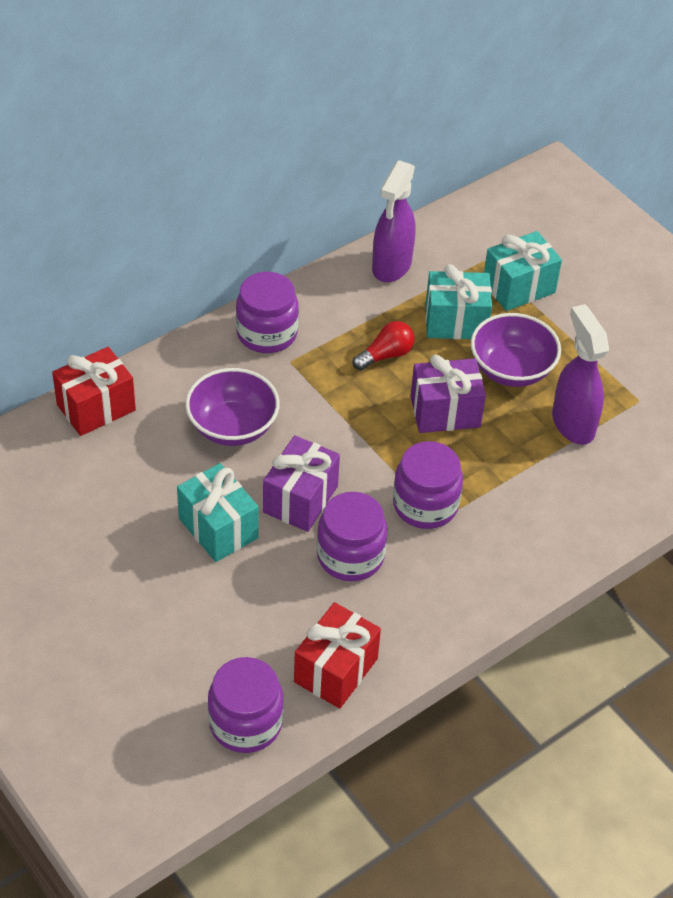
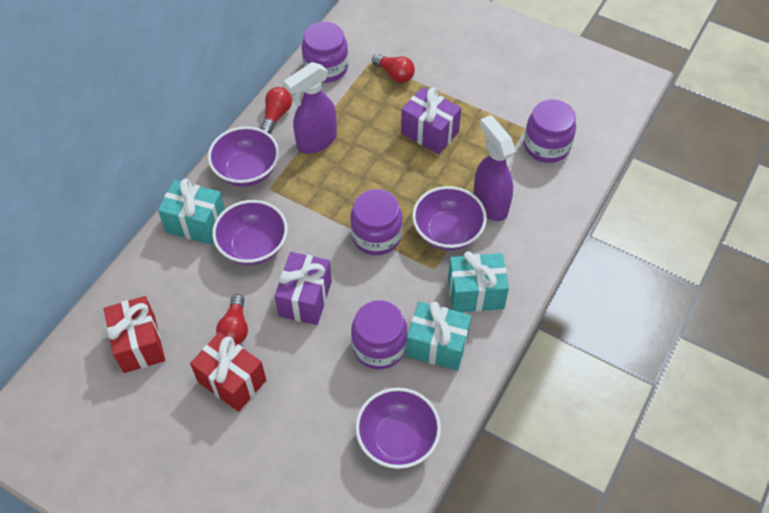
purple bowl: [185,368,280,446] [471,313,561,387] = 2 -> [208,126,279,187] [212,200,288,265] [355,388,441,469] [412,186,487,251] = 4
red light bulb: [352,321,414,370] = 1 -> [216,294,248,344] [261,87,292,134] [372,54,415,83] = 3

